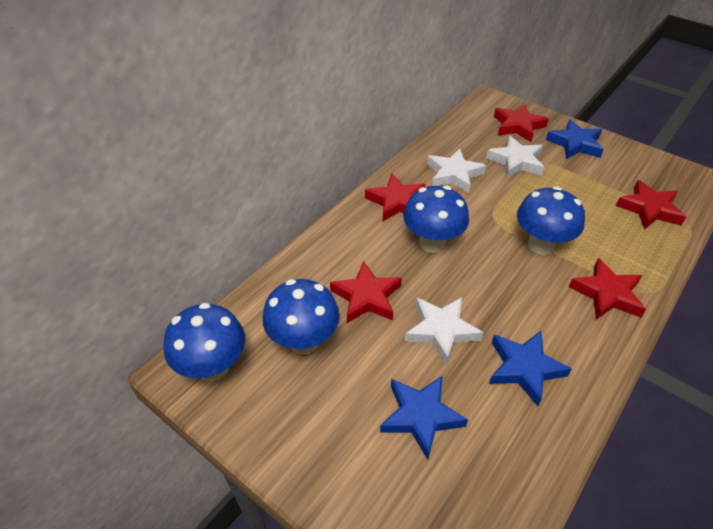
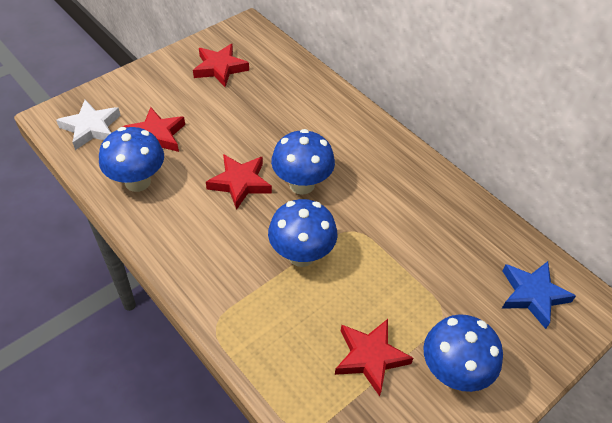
blue star: [380,375,468,459] [489,331,572,406] [546,119,604,159] = 3 -> [502,261,576,329] = 1
red star: [330,261,402,323] [365,173,426,222] [494,104,549,142] [569,258,646,320] [616,180,686,230] = 5 -> [122,107,185,152] [193,44,249,87] [206,154,272,210] [335,319,413,396] = 4
white star: [405,297,483,365] [427,149,486,193] [486,136,544,178] = 3 -> [56,100,121,150] = 1

